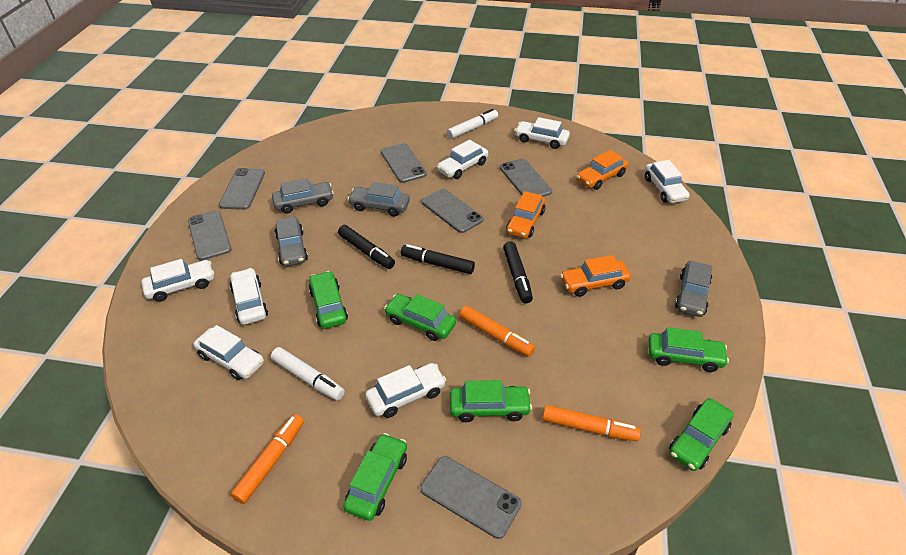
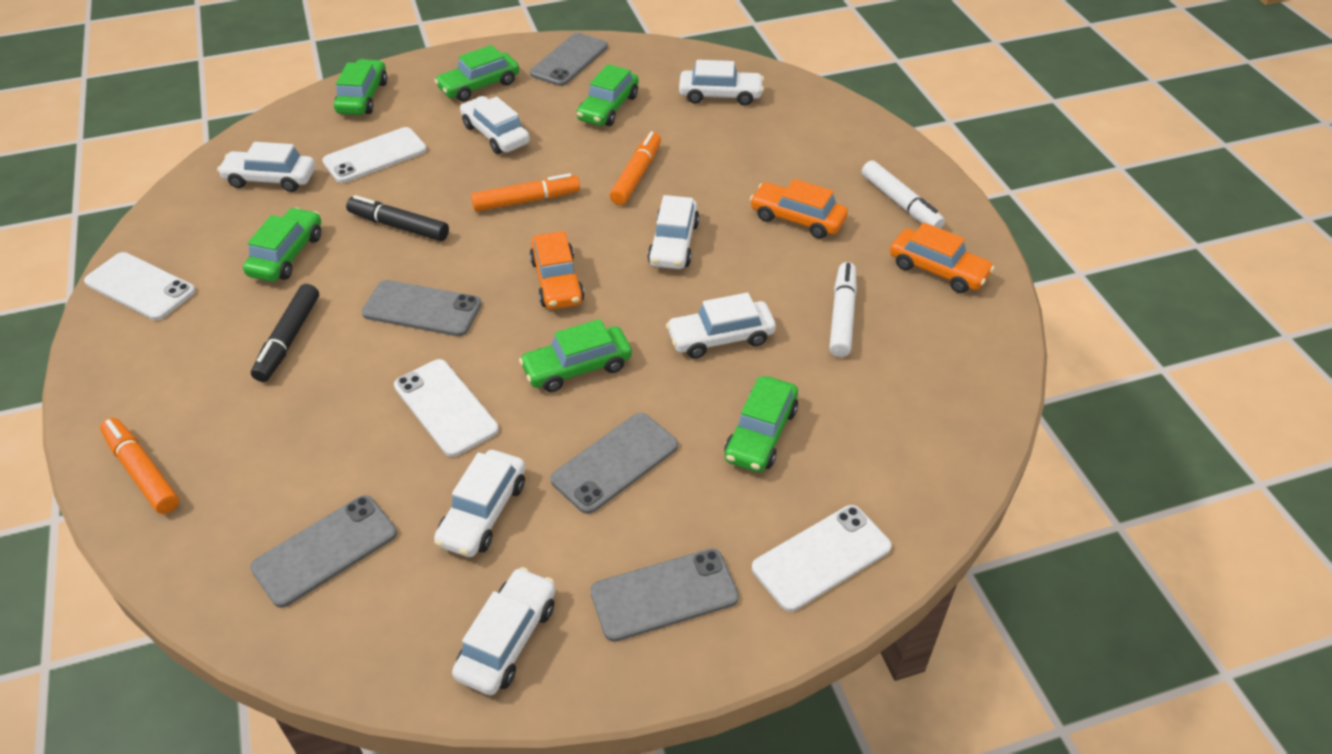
black marker: [338,225,395,269] [401,244,475,274] [503,242,533,303] = 3 -> [251,284,319,382] [346,195,449,241] = 2
grey car: [272,178,334,214] [275,216,308,266] [348,182,410,216] [675,261,712,317] = 4 -> none = 0
grey phone: [188,210,232,261] [219,168,265,210] [381,143,427,183] [420,456,522,539] [422,189,484,233] [500,159,552,197] = 6 -> [250,495,397,608] [362,280,482,336] [530,33,608,86] [550,413,678,514] [591,548,739,642] = 5
white phone: none = 0 -> [84,252,196,320] [322,127,427,183] [394,359,499,457] [752,505,892,612] = 4

